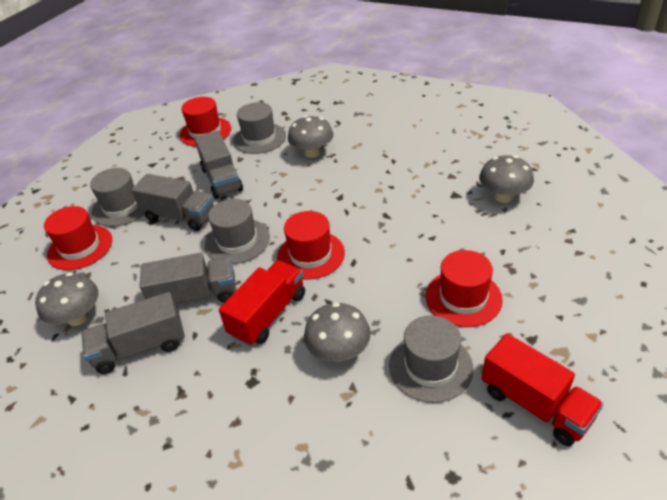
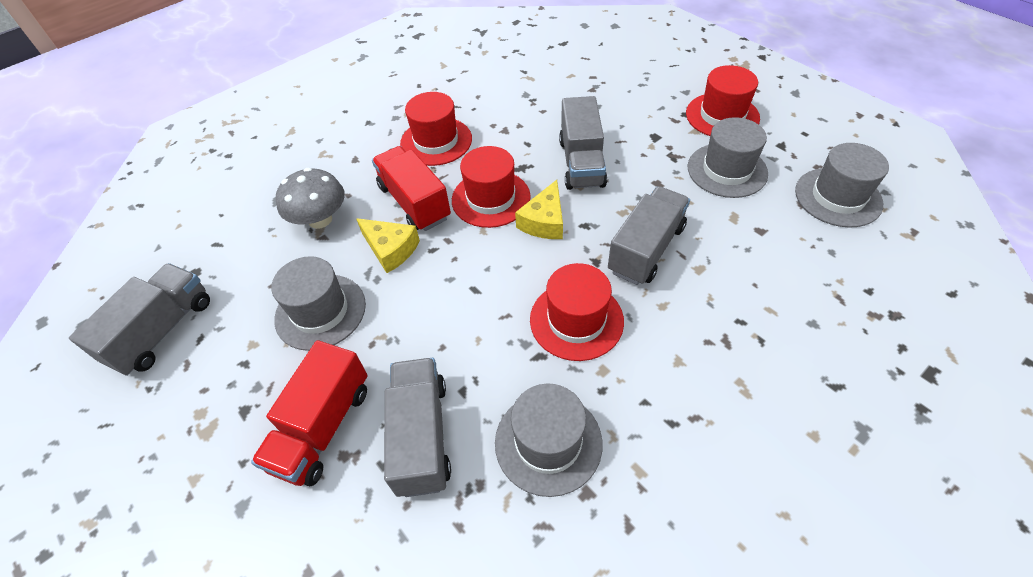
grey mushroom: [35,272,99,326] [288,116,334,158] [304,302,371,362] [479,155,534,203] = 4 -> [276,168,345,229] = 1
yellow cheese: none = 0 -> [356,218,420,273] [515,180,563,239] = 2

